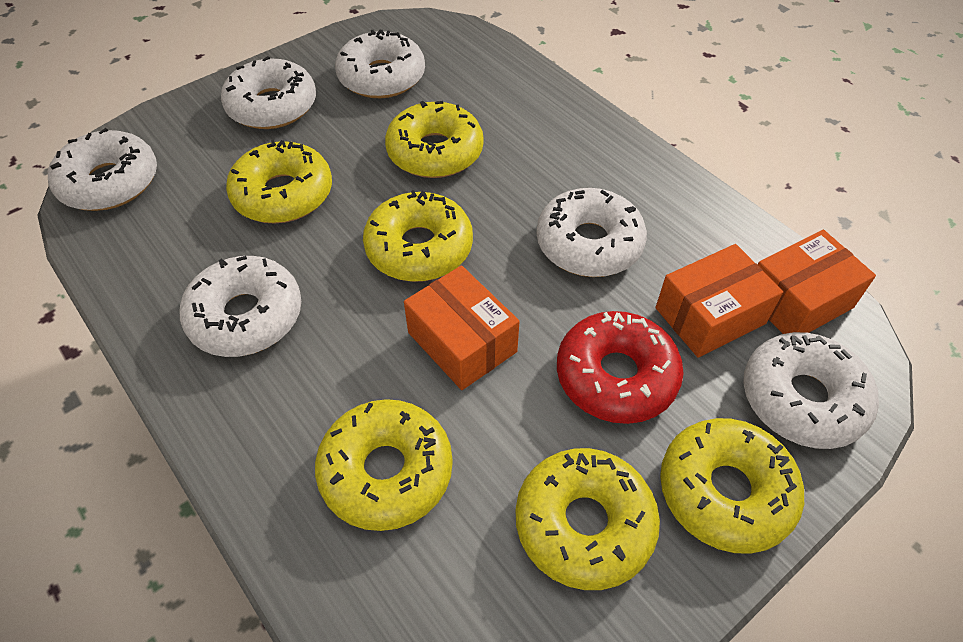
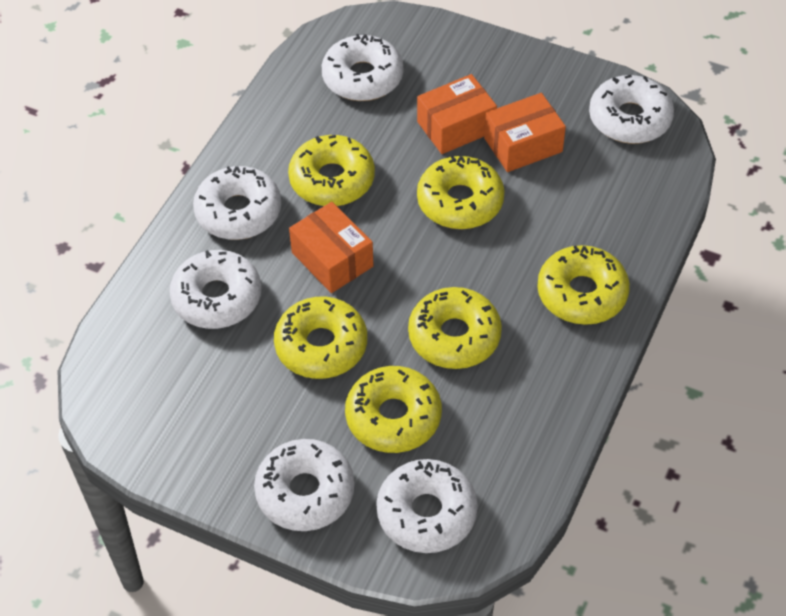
red donut: [557,311,684,424] = 1 -> none = 0

